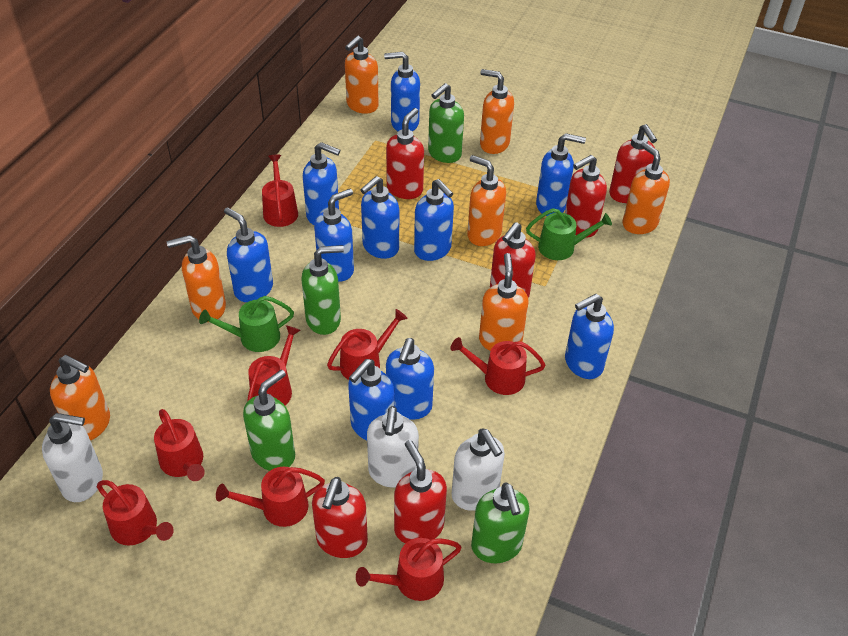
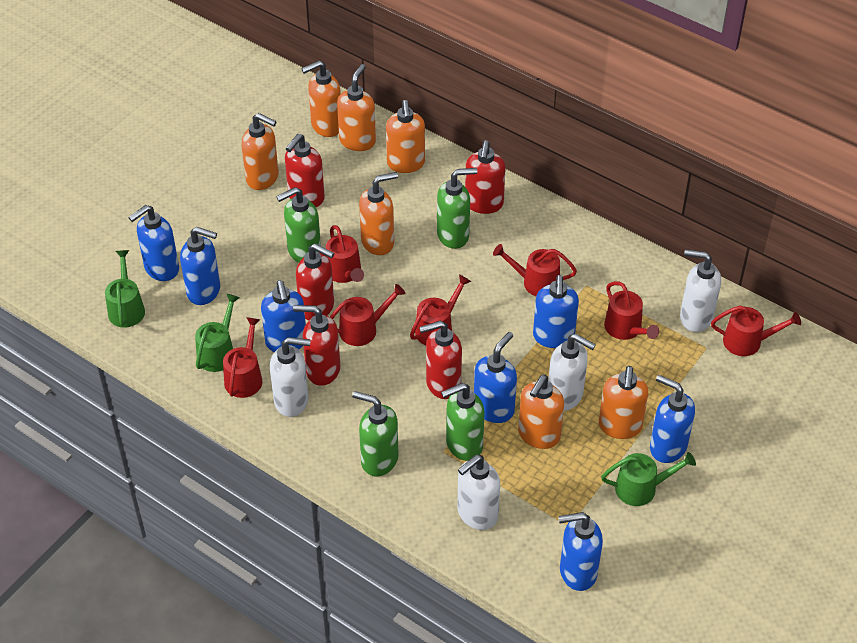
blue soap dispenser: [224,207,273,302] [303,142,340,225] [314,189,354,282] [348,359,395,440] [360,176,399,259] [384,52,420,131] [386,338,434,420] [414,179,454,261] [536,133,586,216] [565,294,614,379] = 10 -> [128,205,179,281] [180,227,220,305] [261,280,306,352] [474,332,517,423] [533,275,579,348] [558,512,603,591] [650,375,695,463] = 7
green watering can: [199,296,294,352] [526,208,612,260] = 2 -> [105,250,145,328] [195,294,240,372] [601,452,696,506] = 3
red soap dispenser: [312,477,368,558] [386,108,424,199] [394,440,447,544] [490,222,536,298] [565,155,607,238] [609,124,657,203] = 6 -> [285,134,325,207] [293,305,340,386] [296,243,334,320] [419,320,462,399] [465,140,506,214] = 5
red watering can: [97,480,174,546] [154,409,205,481] [216,467,325,527] [247,325,300,405] [262,155,298,227] [327,309,408,380] [356,538,461,601] [450,337,545,395] = 8 -> [223,317,262,398] [326,225,364,283] [330,284,406,346] [410,274,471,345] [493,244,577,296] [604,281,659,340] [711,306,801,356] = 7
white soap dispenser: [42,413,103,502] [367,406,419,488] [452,428,505,511] = 3 -> [270,337,311,417] [457,455,500,530] [548,334,596,411] [680,249,721,332] = 4

